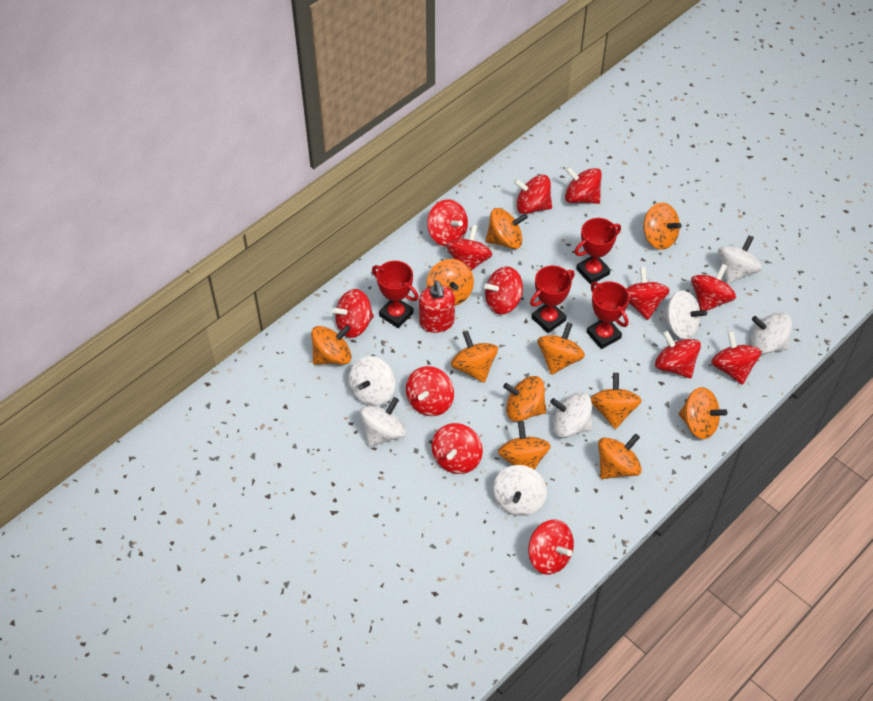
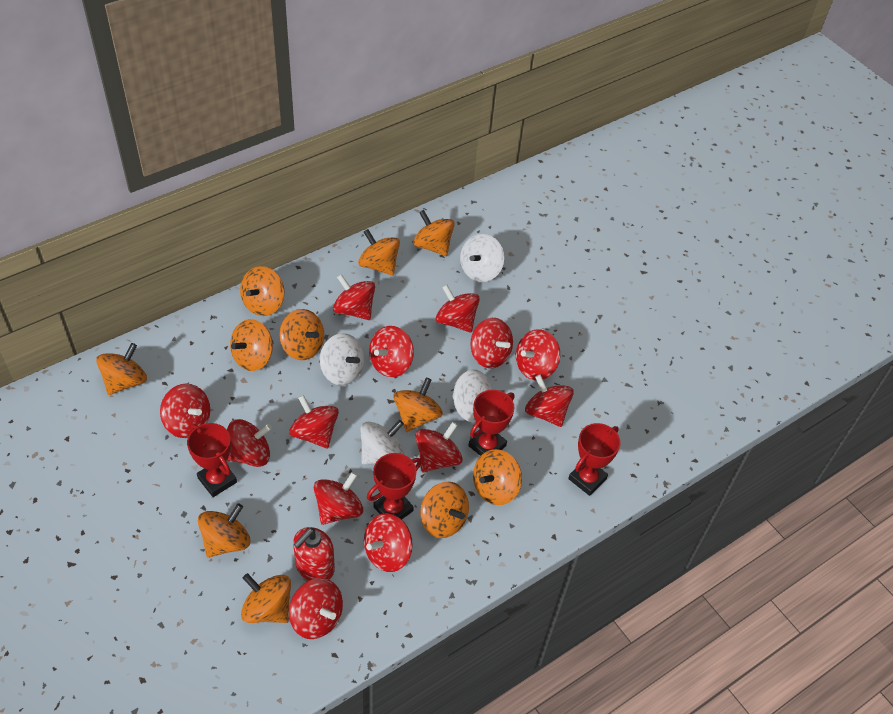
white spinning top: [349,356,395,406] [360,397,406,447] [493,465,547,516] [550,392,593,438] [661,290,707,339] [718,235,762,284] [750,312,792,354] = 7 -> [320,333,364,385] [360,420,404,464] [453,369,493,422] [460,234,504,282] = 4

